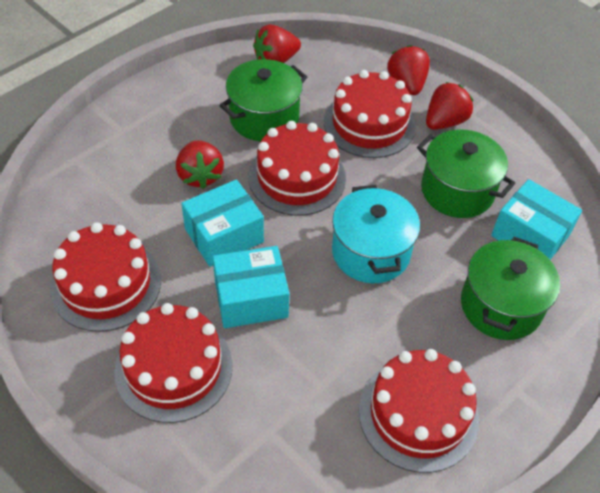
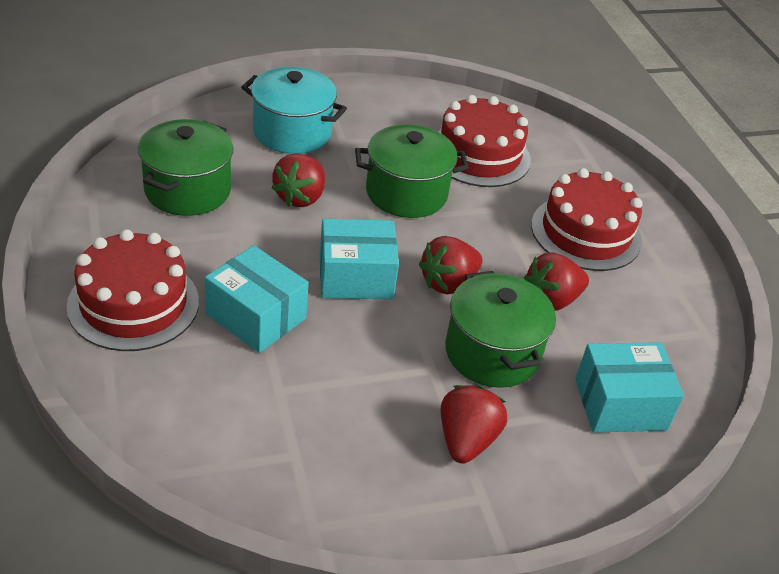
red cake: [50,222,161,332] [114,303,233,423] [248,121,346,216] [324,70,416,158] [359,349,479,473] = 5 -> [66,229,199,351] [438,95,531,187] [531,168,642,271] = 3

